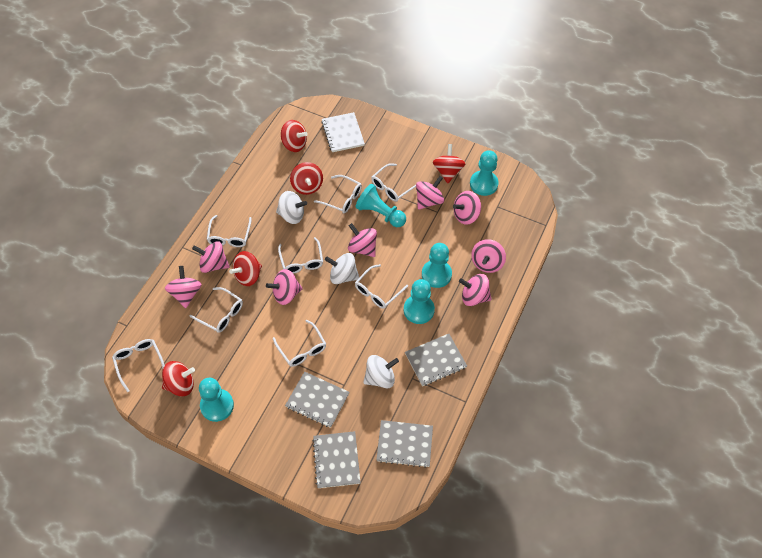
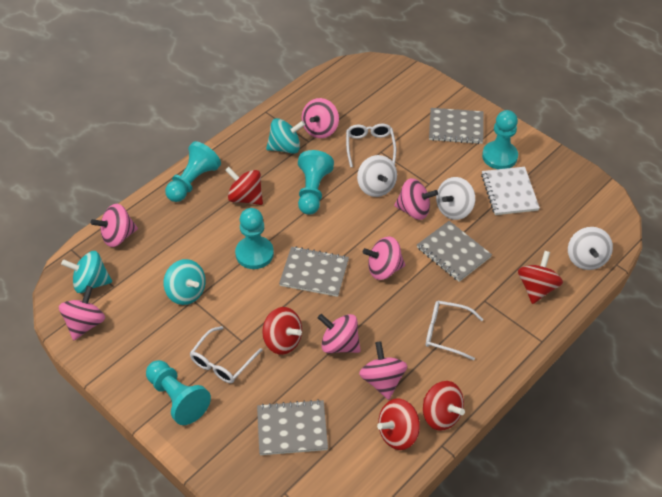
pink spinning top: [165,266,202,308] [192,241,230,273] [266,269,303,305] [348,223,377,257] [416,176,444,210] [453,191,481,225] [459,274,492,306] [471,239,506,273] = 8 -> [59,286,105,340] [91,204,138,247] [302,98,339,138] [318,314,361,353] [359,341,408,400] [363,236,405,280] [394,178,438,220] = 7
turquoise spinning top: none = 0 -> [61,251,112,293] [163,259,206,305] [266,118,305,154] = 3
white glasses: [112,339,165,392] [190,287,243,333] [207,215,252,247] [273,320,326,367] [278,237,323,274] [314,175,362,213] [355,264,408,309] [371,163,416,202] = 8 -> [190,326,262,383] [346,123,396,167] [426,301,483,361] = 3

